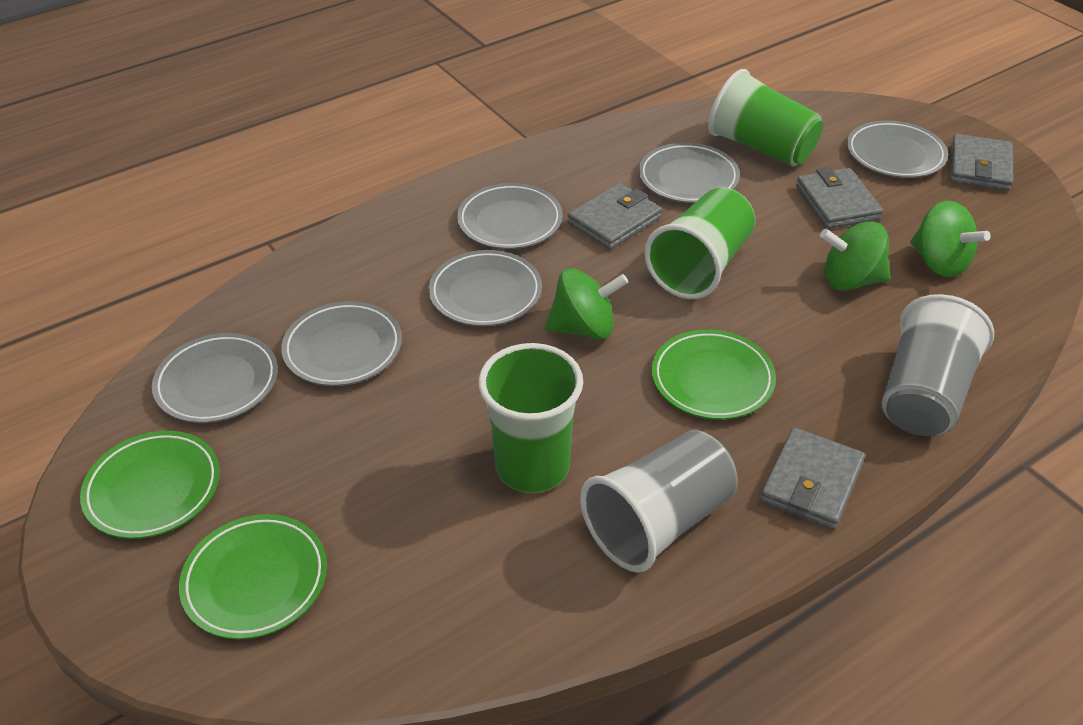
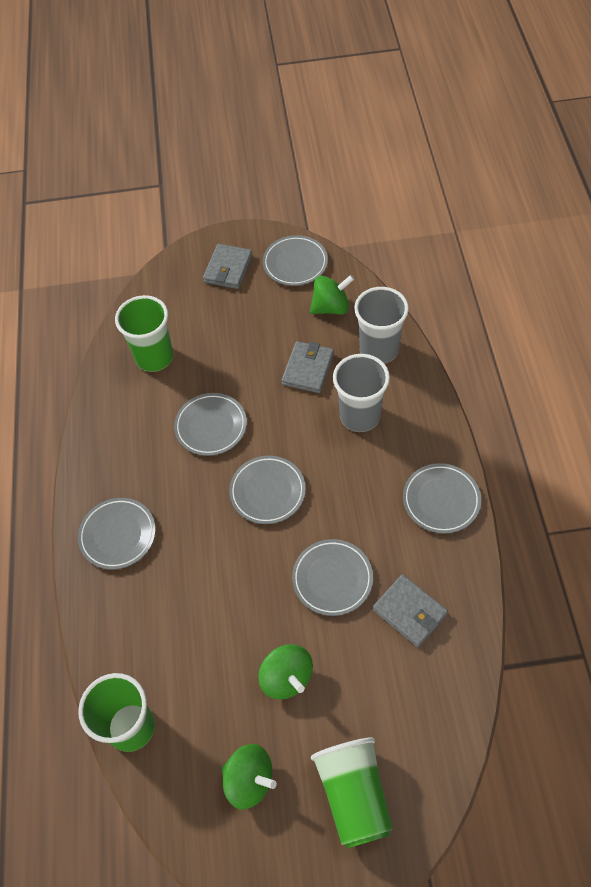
green plate: [80,431,220,539] [179,514,327,639] [652,329,776,420] = 3 -> none = 0
grey wallet: [568,183,662,250] [760,428,865,530] [796,167,883,229] [950,134,1013,191] = 4 -> [203,244,253,289] [281,341,334,393] [373,574,448,647] = 3

